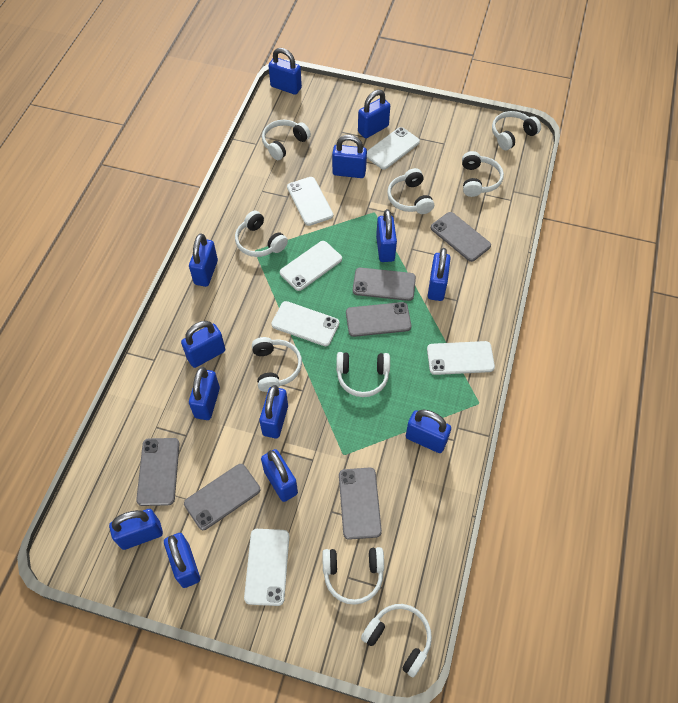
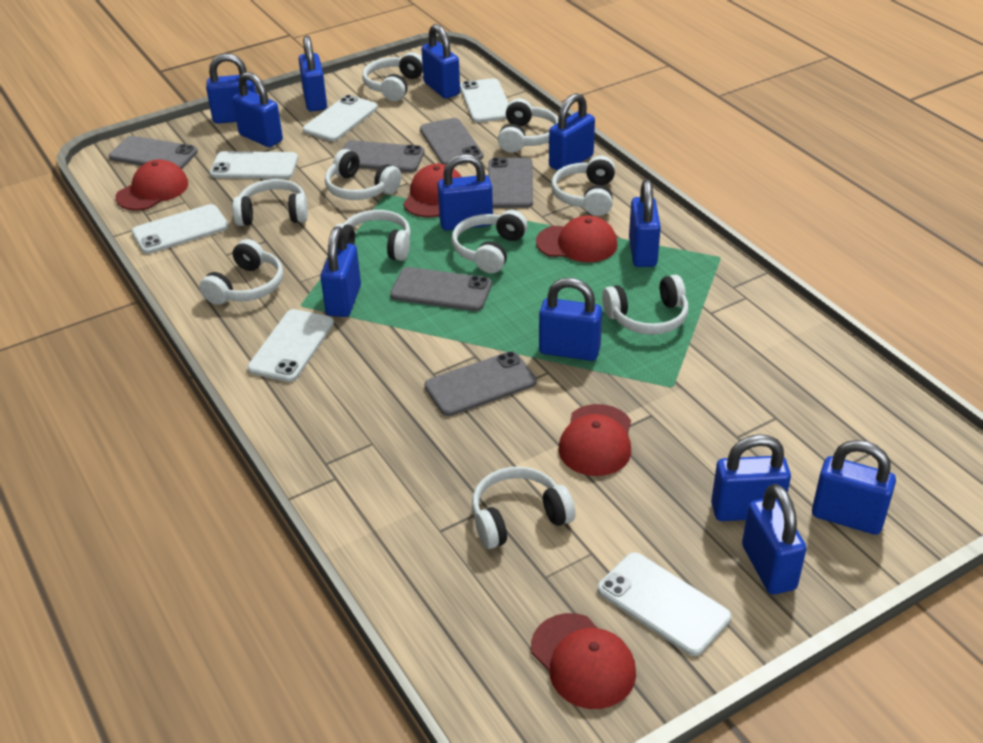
blue padlock: [109,509,163,550] [164,533,200,588] [181,321,225,368] [189,234,218,287] [189,367,220,420] [259,385,288,439] [261,449,298,502] [269,48,302,95] [332,135,367,178] [358,90,390,138] [376,209,397,262] [406,410,451,453] [428,248,451,301] = 13 -> [206,53,256,124] [233,72,283,147] [299,36,327,112] [320,227,361,317] [422,24,460,99] [437,154,493,230] [539,278,602,361] [549,93,595,171] [629,179,661,267] [711,434,791,521] [742,484,806,595] [812,440,896,535] = 12
red cap: none = 0 -> [115,160,188,210] [403,164,461,217] [531,613,636,709] [536,215,618,262] [558,404,631,476] = 5
white headphones: [235,211,288,257] [252,337,302,392] [262,120,311,160] [322,547,384,605] [336,352,390,397] [361,604,432,677] [387,168,434,214] [462,151,504,197] [492,111,541,150] = 9 -> [199,239,283,305] [232,179,308,226] [325,149,401,200] [335,210,411,261] [362,52,423,101] [452,210,528,273] [472,467,575,549] [498,98,558,153] [551,155,615,216] [602,275,688,335] = 10

